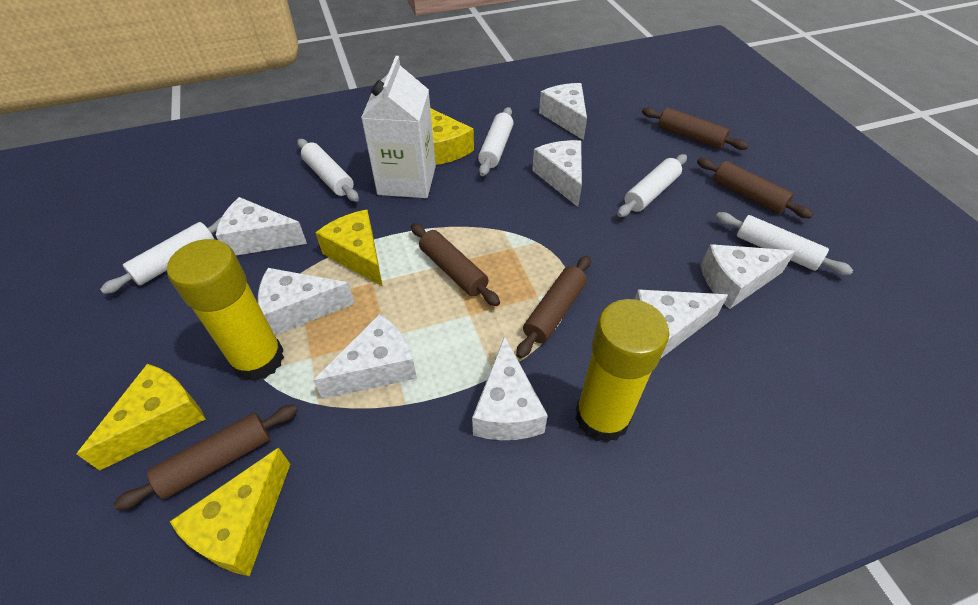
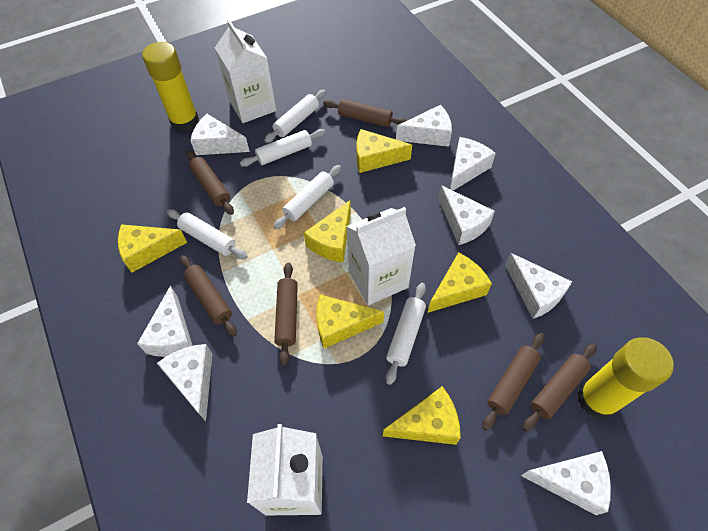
brown rolling pin: [113,405,298,510] [411,223,500,306] [516,256,591,358] [642,107,749,150] [697,158,813,218] = 5 -> [180,255,237,337] [187,150,234,215] [274,263,298,366] [323,99,407,127] [482,333,544,431] [523,344,597,432] = 6
white carton: [361,56,436,198] = 1 -> [215,20,276,123] [247,424,323,515] [346,207,416,305] = 3
yellow cheese: [77,364,206,471] [170,448,290,576] [315,210,383,287] [430,108,474,165] = 4 -> [118,224,187,273] [304,200,351,263] [316,295,384,348] [356,129,412,173] [383,386,461,445] [428,252,492,313] = 6

